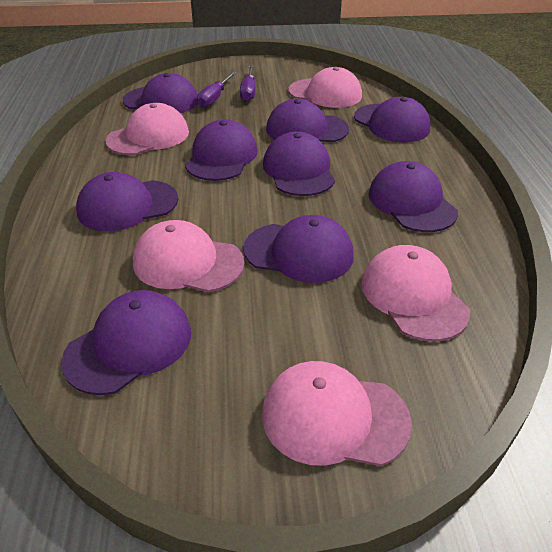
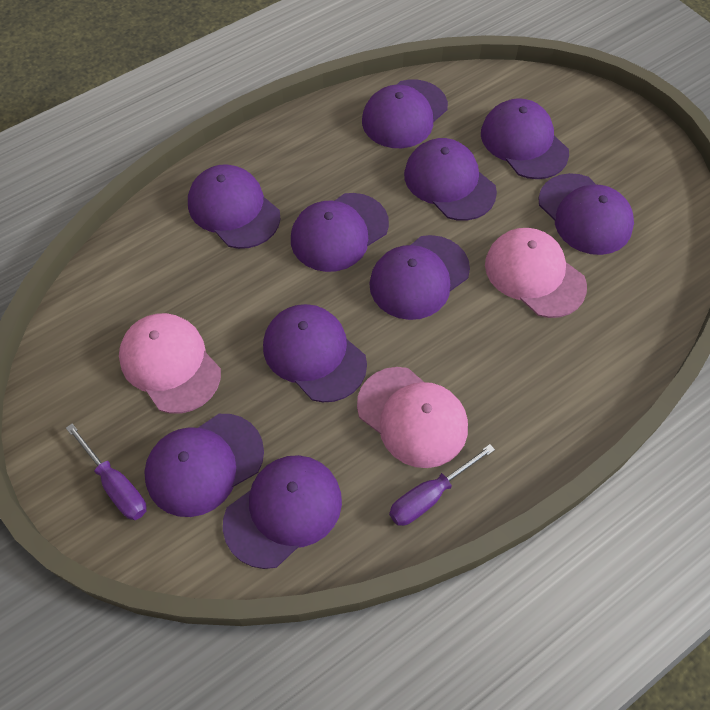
pink cap: [106,103,189,155] [133,220,245,292] [262,361,412,466] [289,67,362,108] [362,245,470,341] = 5 -> [119,313,221,414] [357,367,468,468] [485,228,587,318] = 3
purple cap: [61,290,191,395] [76,172,178,231] [123,73,198,113] [185,119,258,181] [243,215,354,283] [263,131,335,196] [266,99,349,142] [354,97,431,142] [369,161,458,232] = 9 -> [144,414,264,517] [188,164,280,249] [223,455,342,569] [263,304,367,402] [291,193,389,272] [362,79,448,148] [369,235,470,320] [404,138,497,221] [481,98,569,179] [538,173,634,255] = 10

